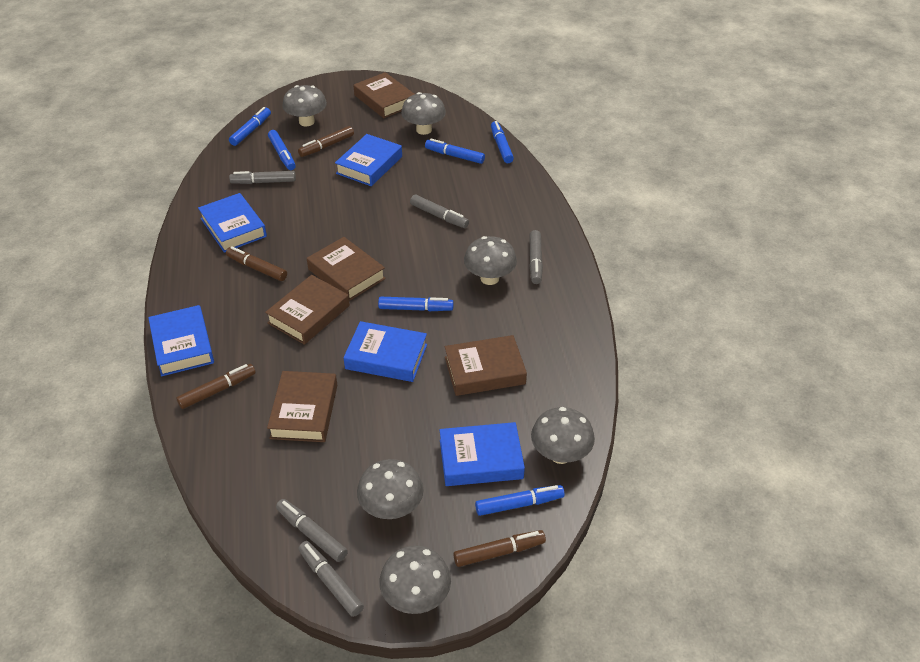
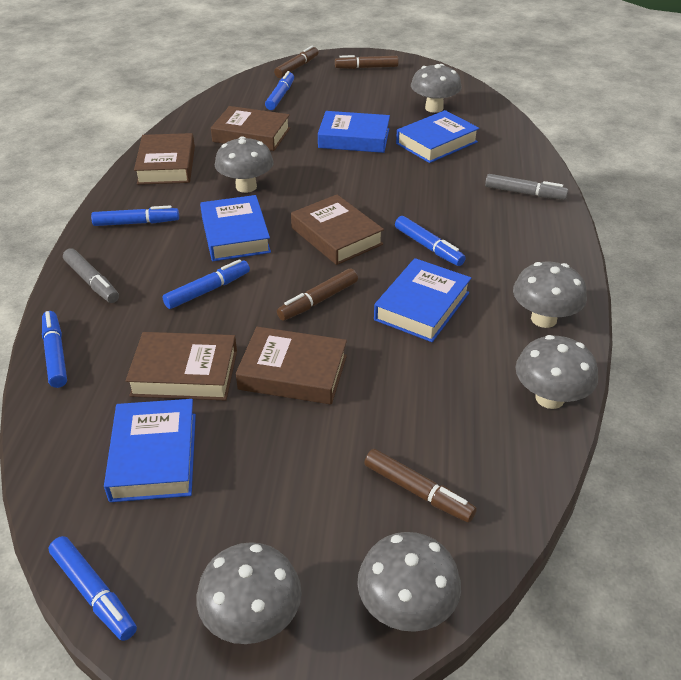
grey marker: [229,171,296,184] [276,499,348,562] [298,541,364,617] [410,195,469,228] [529,230,543,284] = 5 -> [63,248,119,303] [485,174,568,200] = 2

